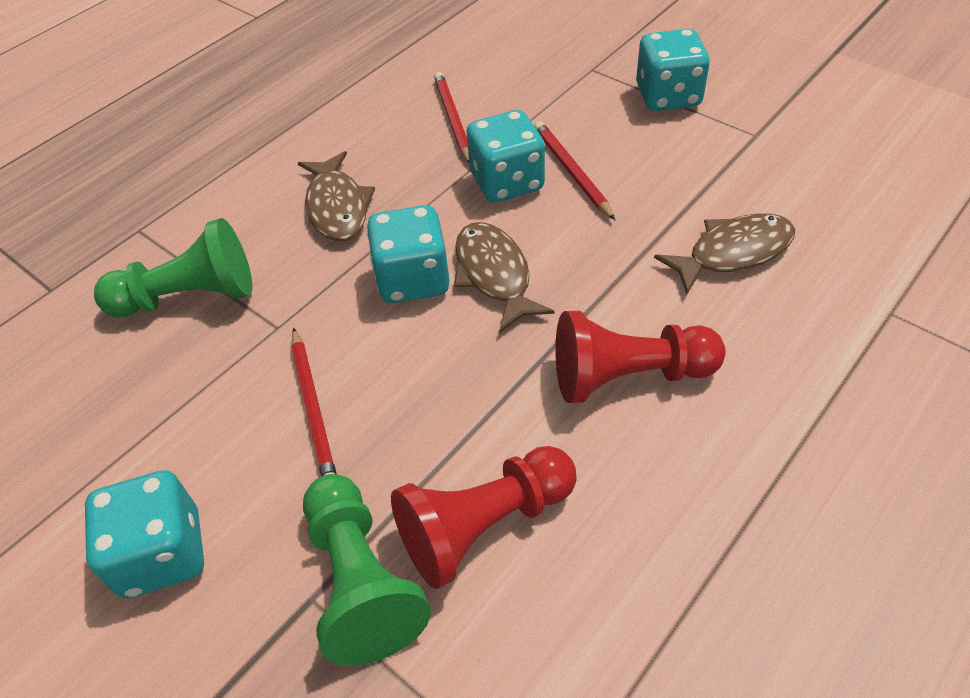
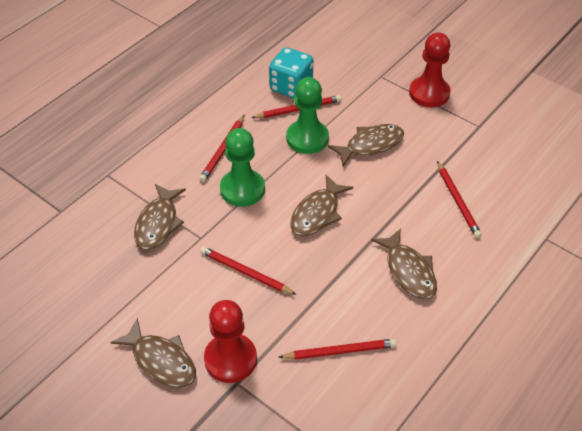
brown fish: [298,151,375,241] [454,222,555,332] [654,213,795,294] = 3 -> [110,318,196,387] [134,184,186,250] [290,175,353,236] [328,124,404,166] [371,228,437,299] = 5
red pencil: [291,328,337,476] [434,72,469,163] [534,121,615,220] = 3 -> [199,115,245,182] [200,247,297,295] [251,95,342,118] [278,339,397,360] [437,161,482,238] = 5
turquoise dice: [85,470,204,598] [366,205,450,303] [466,110,545,203] [636,29,710,111] = 4 -> [269,47,313,99] = 1

